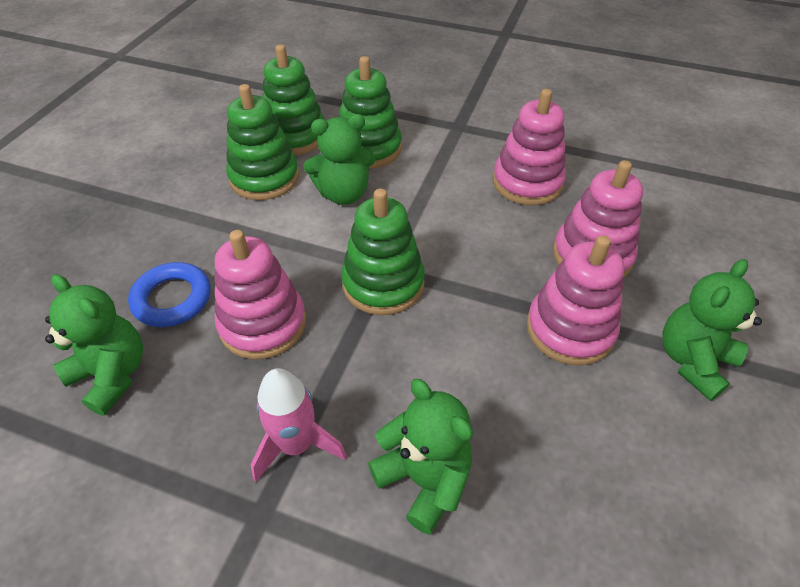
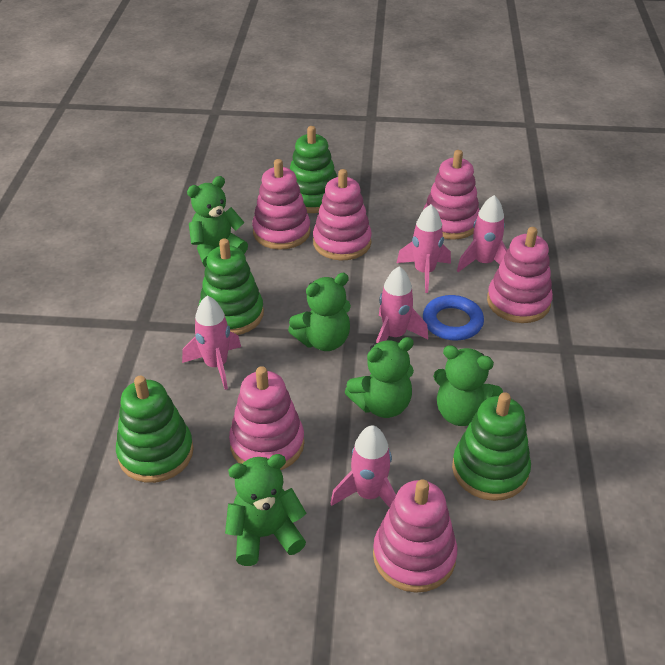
green teddy bear: [45,274,143,415] [303,114,376,205] [368,379,473,535] [662,259,762,401] = 4 -> [187,176,248,267] [225,454,306,566] [288,273,351,351] [345,337,414,418] [433,345,503,426] = 5
pink rocket: [251,368,347,482] = 1 -> [182,296,241,390] [330,425,396,508] [376,266,428,343] [397,204,451,293] [457,195,507,272] = 5
pink stacking toy: [215,230,306,359] [493,89,566,205] [527,235,624,365] [553,160,643,278] = 4 -> [229,366,304,470] [252,159,310,250] [313,169,372,260] [373,479,457,593] [423,150,480,240] [487,227,553,323] = 6

